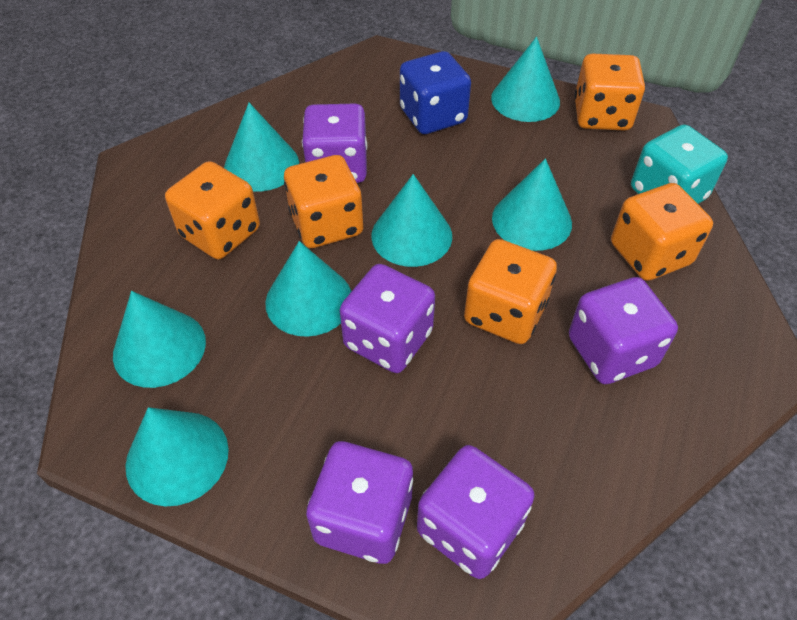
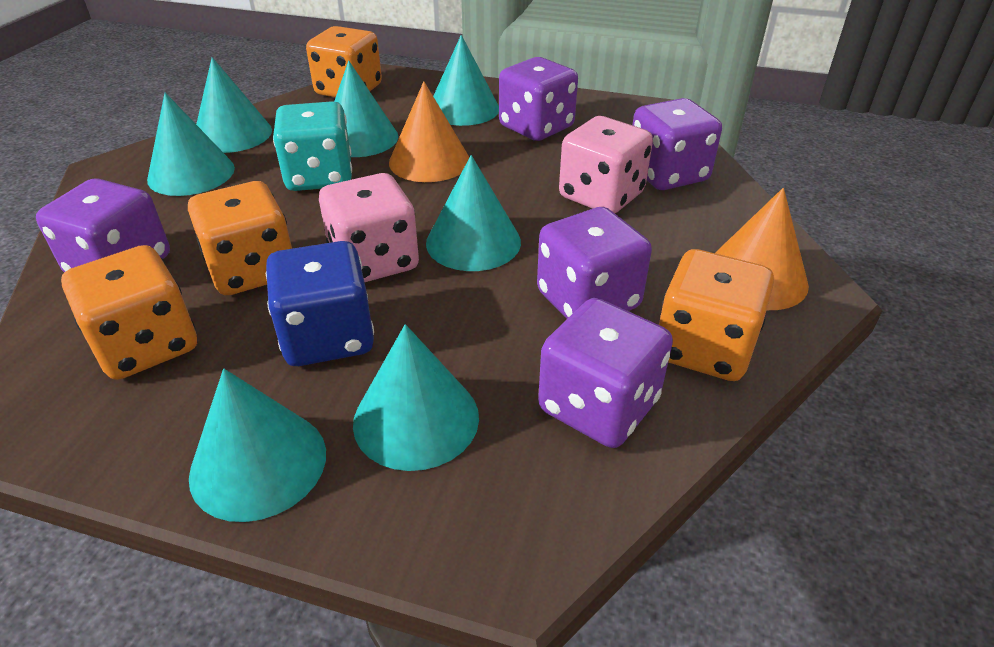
orange cone: none = 0 -> [389,81,469,182] [715,188,809,310] = 2
orange dice: [165,161,260,259] [284,155,363,248] [464,239,557,344] [574,53,645,131] [611,183,713,281] = 5 -> [61,245,197,380] [188,181,292,295] [306,26,382,98] [659,249,774,381] = 4
pink dice: none = 0 -> [319,173,419,282] [559,116,653,213] = 2

